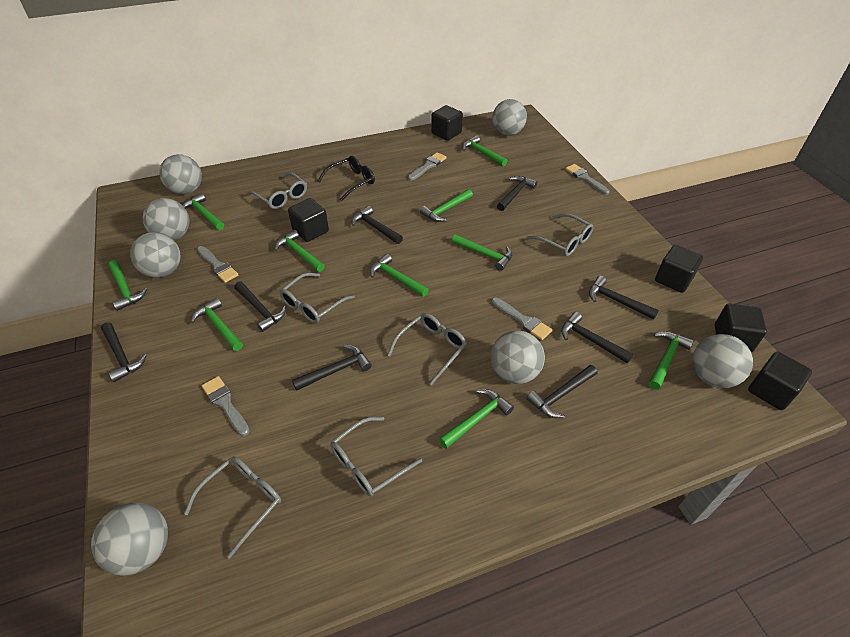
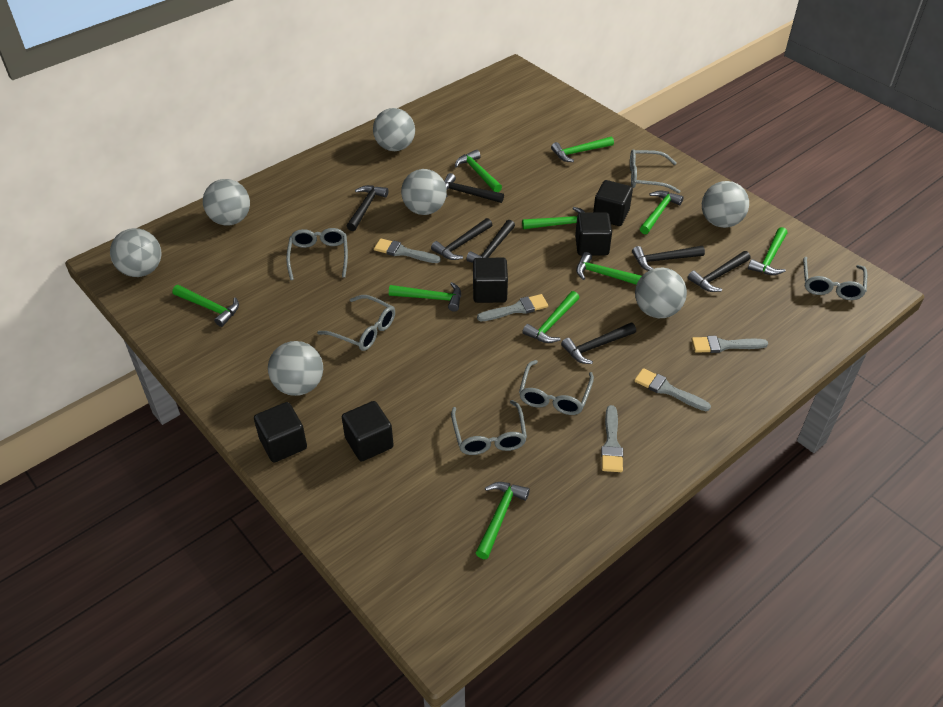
black glasses: [318,156,375,202] = 1 -> none = 0
black hammer: [101,323,147,382] [234,281,286,332] [292,345,372,391] [352,206,403,244] [497,176,537,211] [527,365,597,418] [561,312,633,364] [589,276,659,319] = 8 -> [347,185,388,231] [431,218,492,260] [444,173,504,203] [466,220,515,263] [561,323,636,364] [632,246,705,271] [688,251,751,292] = 7

